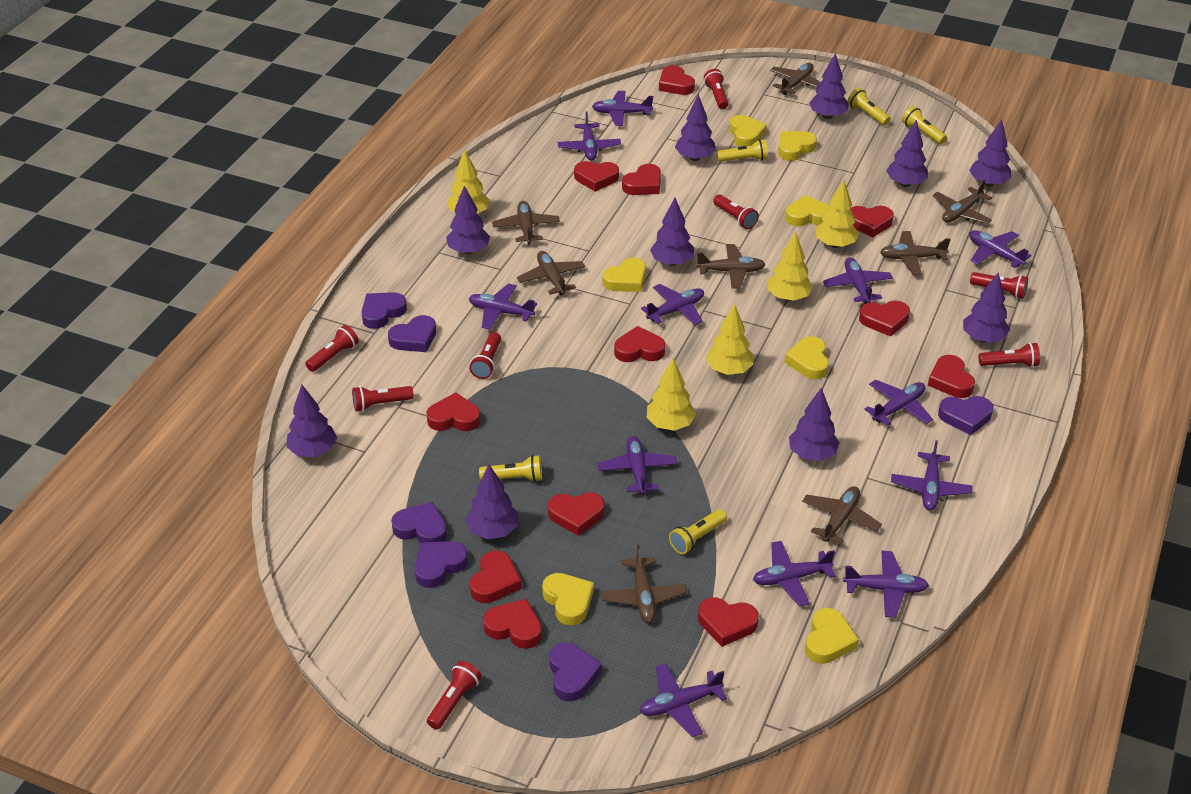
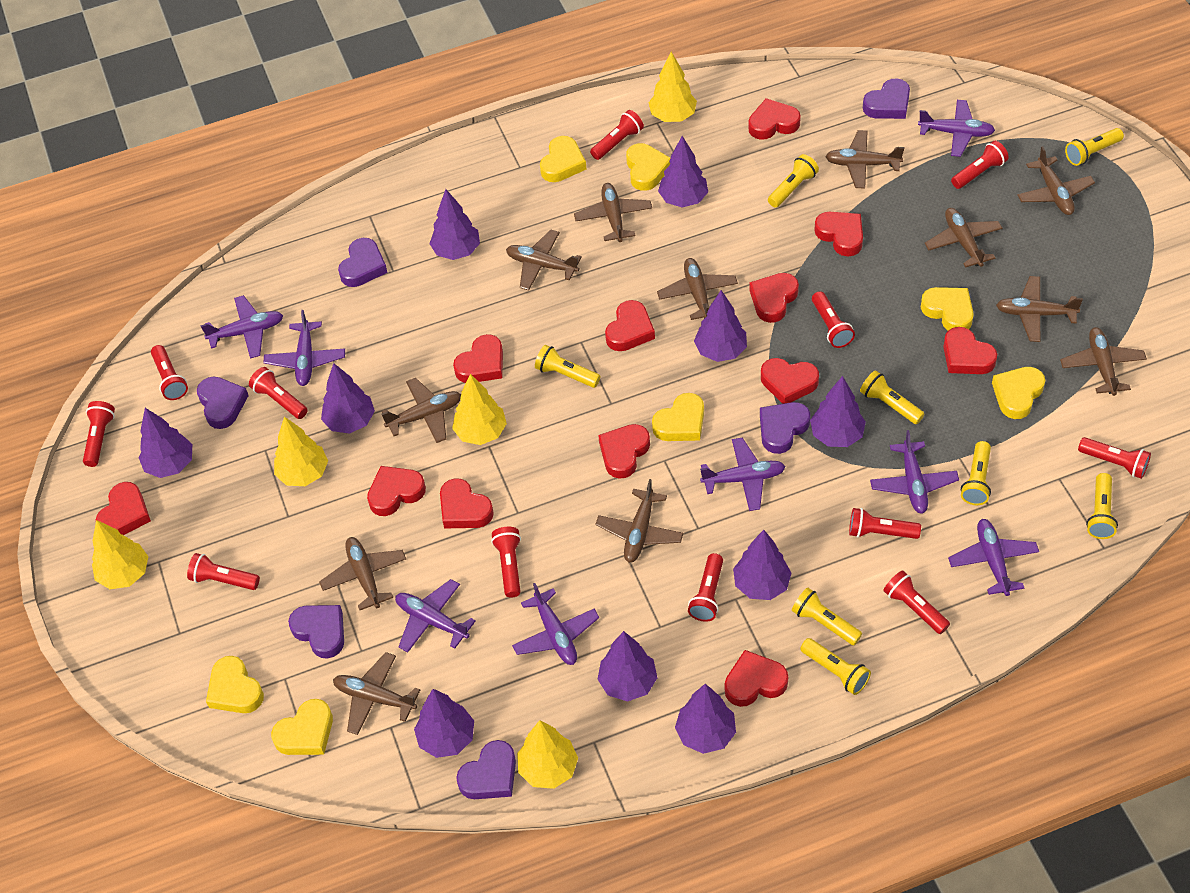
brown plane: [492,201,560,245] [517,251,585,296] [601,544,687,623] [696,244,765,288] [770,63,820,95] [802,486,882,544] [880,231,951,275] [932,180,992,224] = 8 -> [319,537,406,610] [333,652,420,735] [382,378,461,443] [506,230,582,290] [574,183,652,242] [595,479,684,563] [657,258,738,320] [825,130,904,189] [924,208,1002,268] [996,276,1083,342] [1017,146,1095,215] [1060,327,1147,396] = 12
purple plane: [469,284,537,330] [558,111,621,161] [592,91,653,126] [598,436,677,495] [640,663,727,737] [641,284,704,326] [753,541,836,607] [823,257,893,304] [843,551,929,618] [864,379,933,426] [891,440,972,510] [969,230,1031,268] = 12 -> [200,295,283,359] [263,310,345,386] [395,579,476,653] [512,583,599,665] [700,438,786,511] [870,430,959,514] [918,100,995,157] [948,519,1039,596] = 8
red flashlight: [305,325,359,372] [352,386,414,412] [427,661,482,730] [469,332,501,379] [704,69,728,109] [713,195,759,229] [970,272,1028,299] [979,342,1040,367] = 8 -> [83,401,115,467] [151,345,188,400] [187,553,260,590] [249,367,308,419] [491,527,521,597] [590,110,644,160] [688,553,723,622] [812,291,855,348] [849,508,921,539] [883,570,950,634] [951,141,1009,189] [1078,437,1151,479] = 12
yellow flashlight: [479,455,542,482] [669,509,727,554] [717,139,768,162] [847,88,891,126] [902,106,947,144] = 5 -> [535,345,600,388] [768,154,819,208] [792,587,862,645] [800,638,871,695] [860,370,925,424] [961,441,991,505] [1065,128,1124,166] [1086,473,1118,539] = 8

